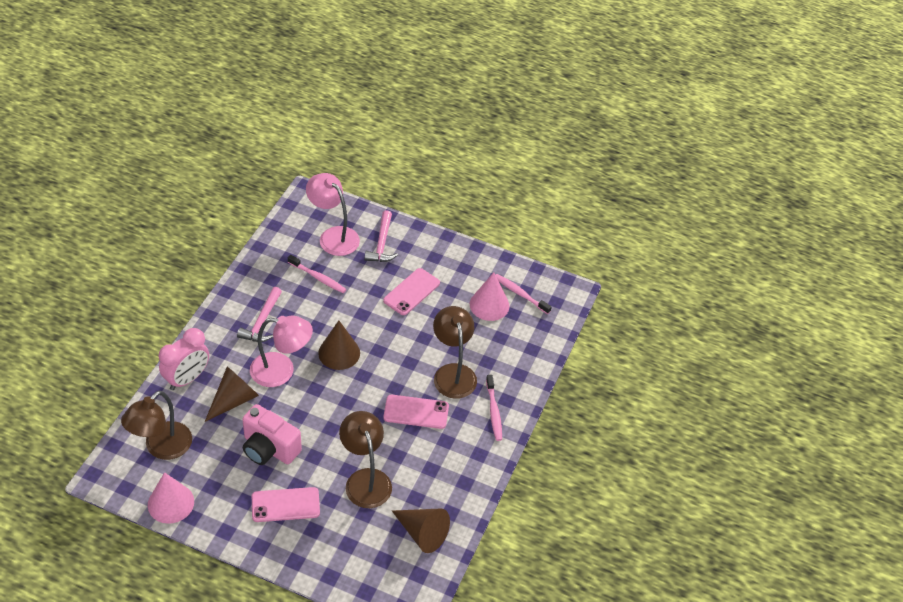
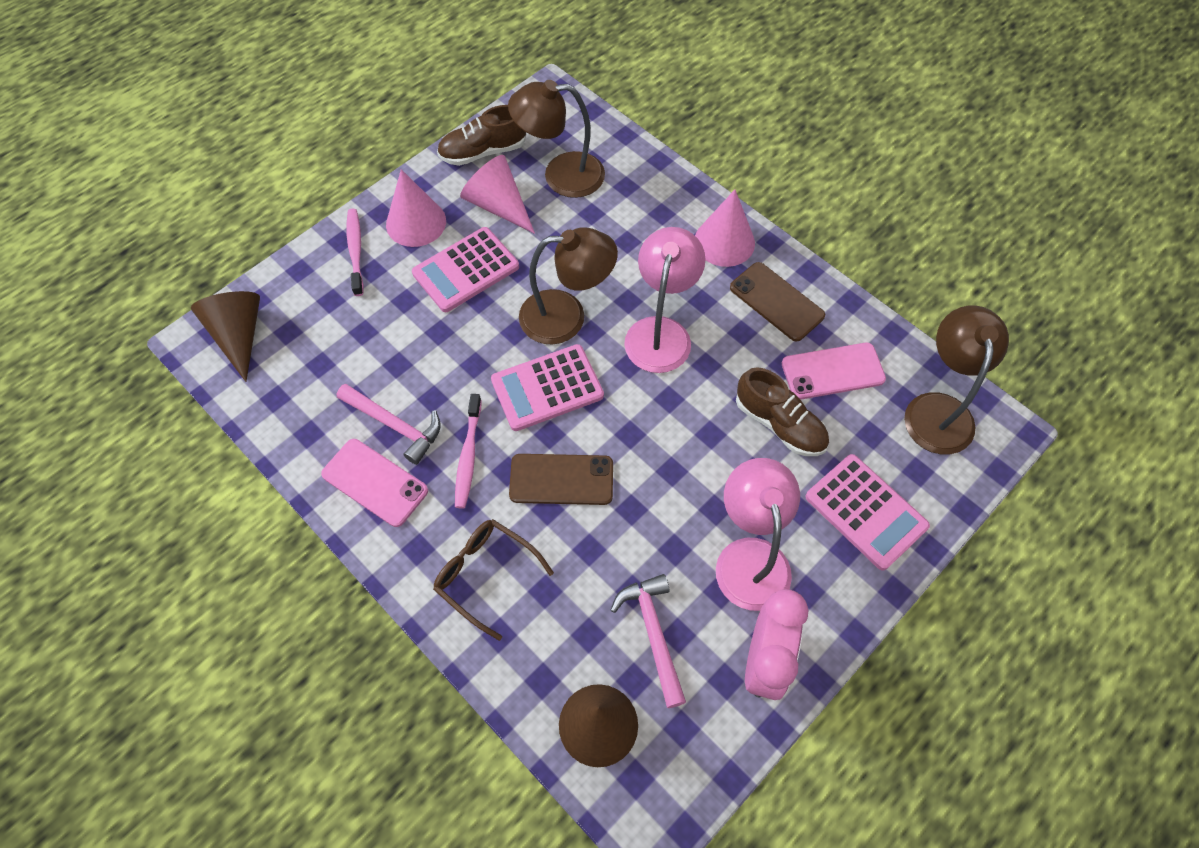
brown cone: [205,367,259,422] [318,321,360,370] [392,508,450,553] = 3 -> [191,291,260,382] [559,684,638,767] = 2
brown glasses: none = 0 -> [433,519,554,641] = 1
brown phone: none = 0 -> [509,454,613,505] [730,262,825,342] = 2
brown shoe: none = 0 -> [437,105,526,166] [736,367,829,456] = 2
pink calculator: none = 0 -> [412,227,519,312] [491,344,604,431] [805,454,930,571] = 3
pink camera: [242,404,302,465] = 1 -> none = 0
pink cone: [148,472,194,524] [470,272,510,321] = 2 -> [386,169,446,247] [460,155,535,234] [695,190,755,267] = 3
pink phone: [252,487,320,522] [383,268,440,315] [383,395,449,429] = 3 -> [321,439,428,527] [782,343,886,400] = 2
pink toothbrush: [288,255,346,293] [486,375,502,441] [496,274,551,314] = 3 -> [347,209,364,296] [455,394,482,509] = 2

